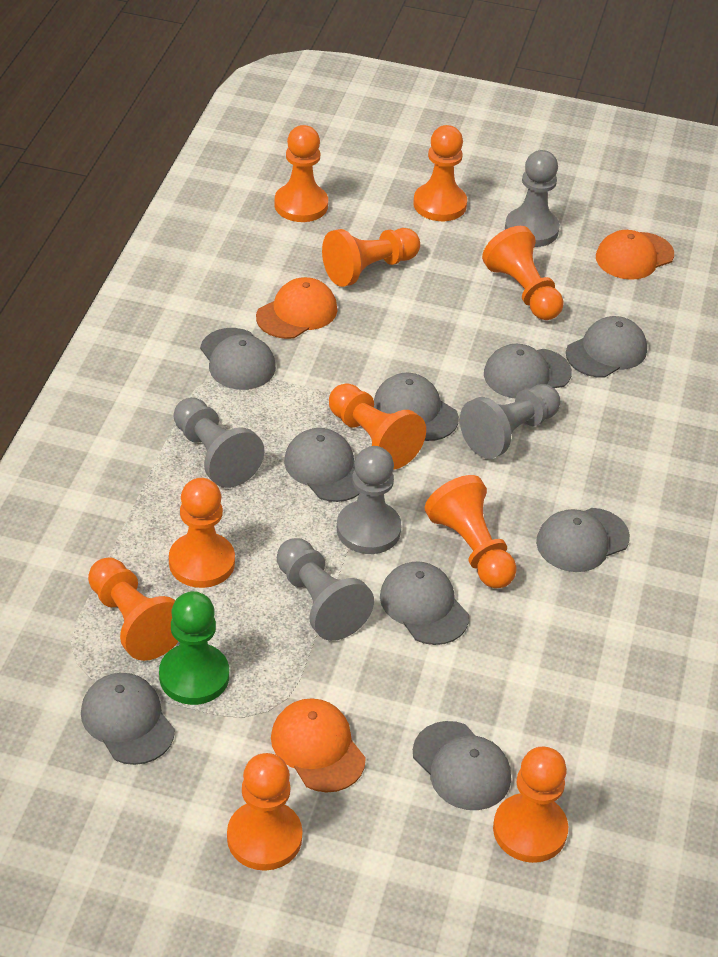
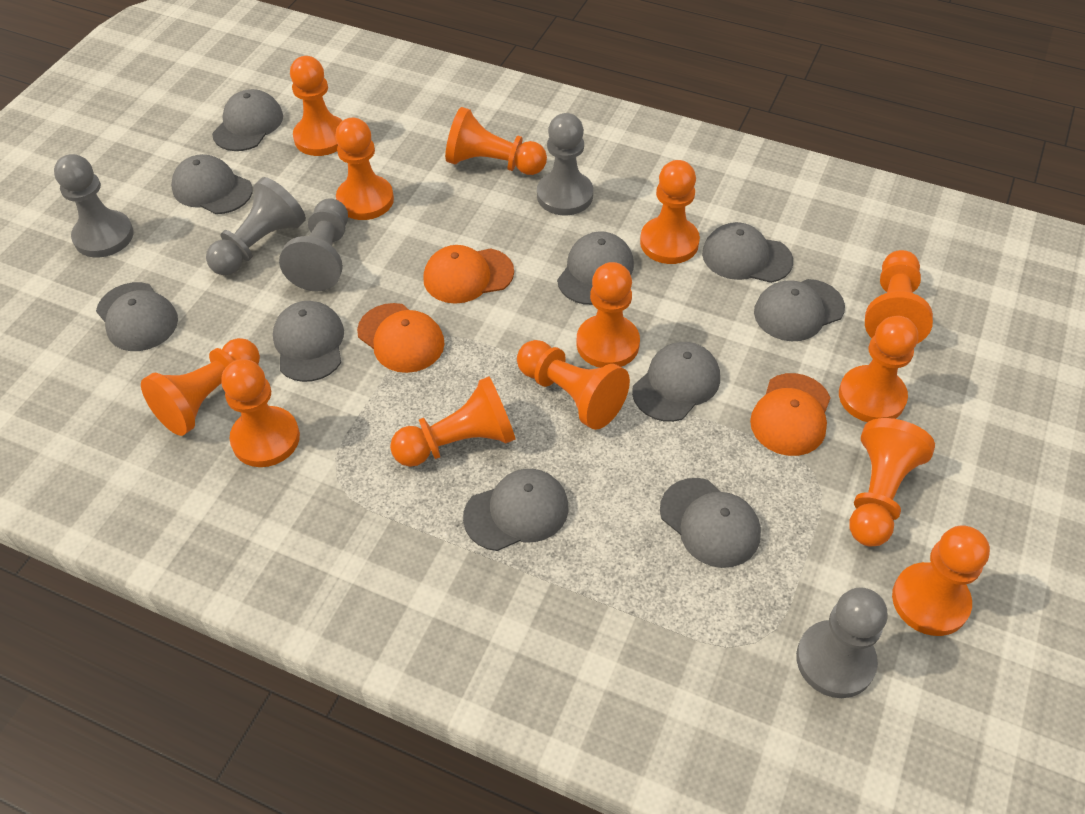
green pawn: [159,591,229,705] = 1 -> none = 0
grey cap: [81,673,175,765] [200,328,276,390] [284,428,360,502] [374,373,459,441] [380,561,469,645] [413,721,511,810] [484,344,572,398] [536,508,630,572] [566,316,647,378] = 9 -> [96,282,178,351] [171,154,253,214] [212,89,283,151] [273,301,344,382] [463,469,569,551] [557,231,634,305] [632,342,720,422] [660,478,761,568] [702,222,793,283] [754,279,845,341] = 10
orange pawn: [88,558,179,661] [169,478,235,588] [227,753,303,871] [274,125,328,222] [322,228,420,287] [329,383,426,470] [413,125,467,221] [425,475,517,588] [482,226,564,320] [493,747,568,863] = 10 -> [141,338,260,436] [221,359,300,467] [290,56,343,156] [335,118,394,220] [390,377,516,467] [445,107,547,175] [517,340,630,430] [577,262,640,368] [640,160,700,264] [839,316,918,422] [849,418,935,547] [865,250,933,344] [892,526,990,636] = 13

